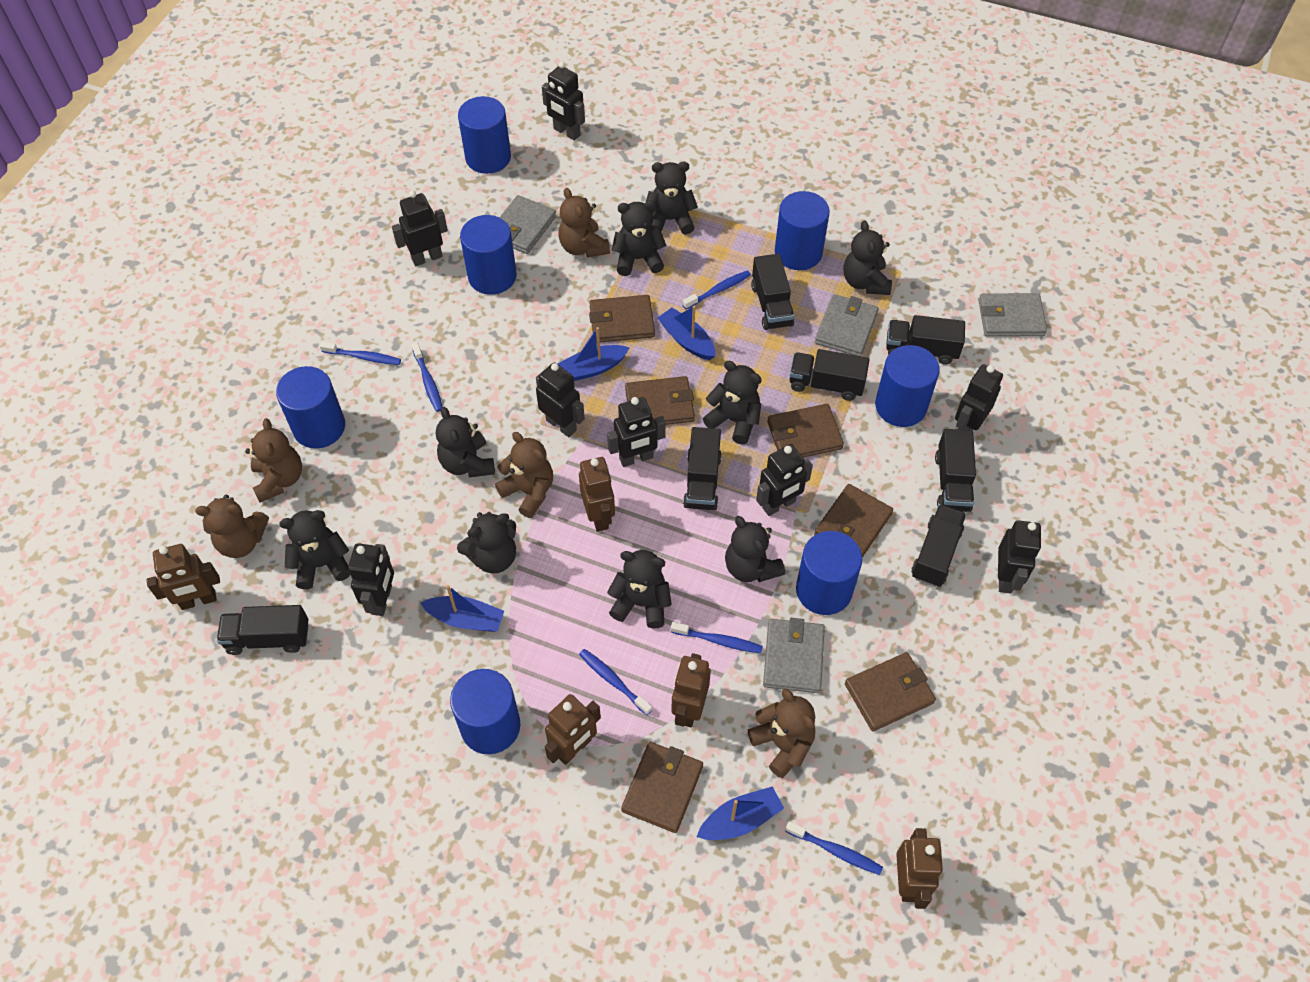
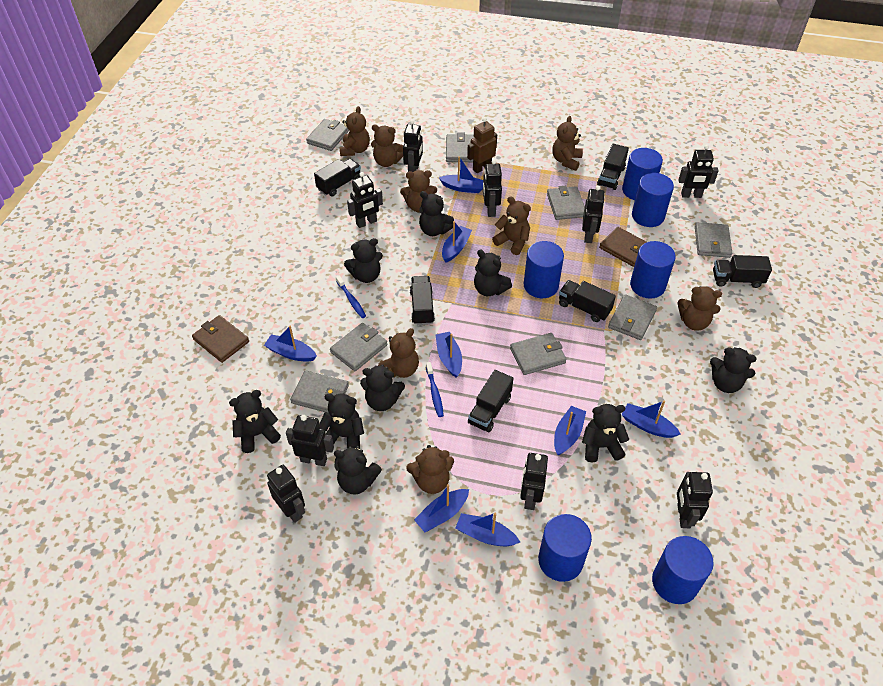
black robot: [348,543,394,616] [392,190,448,266] [536,362,585,437] [542,61,585,140] [607,397,666,467] [756,444,813,516] [955,364,1003,431] [998,520,1041,594] = 8 -> [267,465,305,523] [286,415,334,466] [347,172,383,228] [403,120,423,172] [483,159,502,217] [520,453,548,510] [582,185,605,243] [677,472,713,528] [678,145,719,198] = 9
black truck: [217,605,309,655] [683,427,722,510] [751,254,795,330] [790,349,870,401] [886,315,965,364] [911,504,966,587] [935,429,976,512] = 7 -> [314,158,361,196] [410,276,435,325] [468,370,513,432] [559,280,616,322] [597,144,629,190] [713,255,772,288] = 6
blue boat: [421,585,504,632] [557,327,630,381] [658,306,715,360] [697,786,784,840] = 4 -> [264,326,317,362] [414,484,469,532] [436,332,462,377] [439,156,483,193] [442,221,472,263] [455,513,520,546] [554,406,586,456] [621,401,681,438] = 8
blue cylinder: [276,366,345,449] [450,669,520,754] [458,96,511,174] [460,215,517,295] [775,191,830,270] [796,531,862,615] [875,345,940,427] = 7 -> [524,241,564,298] [538,514,592,582] [622,148,663,200] [630,241,676,299] [632,173,674,227] [652,536,714,604] = 6
blue toothbrush: [320,342,401,365] [412,343,442,412] [579,649,652,715] [671,622,763,653] [683,270,751,309] [785,821,883,875] = 6 -> [336,275,366,318] [426,362,444,417] = 2
brown robot: [146,544,220,610] [545,694,601,765] [579,457,615,532] [671,653,711,727] [896,828,943,909] = 5 -> [467,117,497,173] = 1
brown teddy bear: [195,495,269,558] [245,418,302,502] [495,432,553,518] [558,188,610,258] [748,689,815,778] = 5 -> [340,106,370,156] [371,124,403,167] [378,328,419,378] [400,170,437,213] [406,445,454,494] [492,196,531,255] [552,116,583,171] [677,286,722,331] = 8
brown wallet: [589,295,655,343] [621,742,703,833] [625,376,695,425] [767,404,844,457] [814,484,893,558] [845,652,936,731] = 6 -> [192,315,249,363] [599,227,646,267] = 2
grey wallet: [499,195,556,254] [763,618,825,693] [815,294,879,356] [978,293,1047,337] = 4 -> [290,370,349,413] [306,119,349,151] [330,323,387,371] [446,132,474,162] [510,333,567,375] [547,186,585,220] [608,294,657,340] [695,222,732,258] = 8

